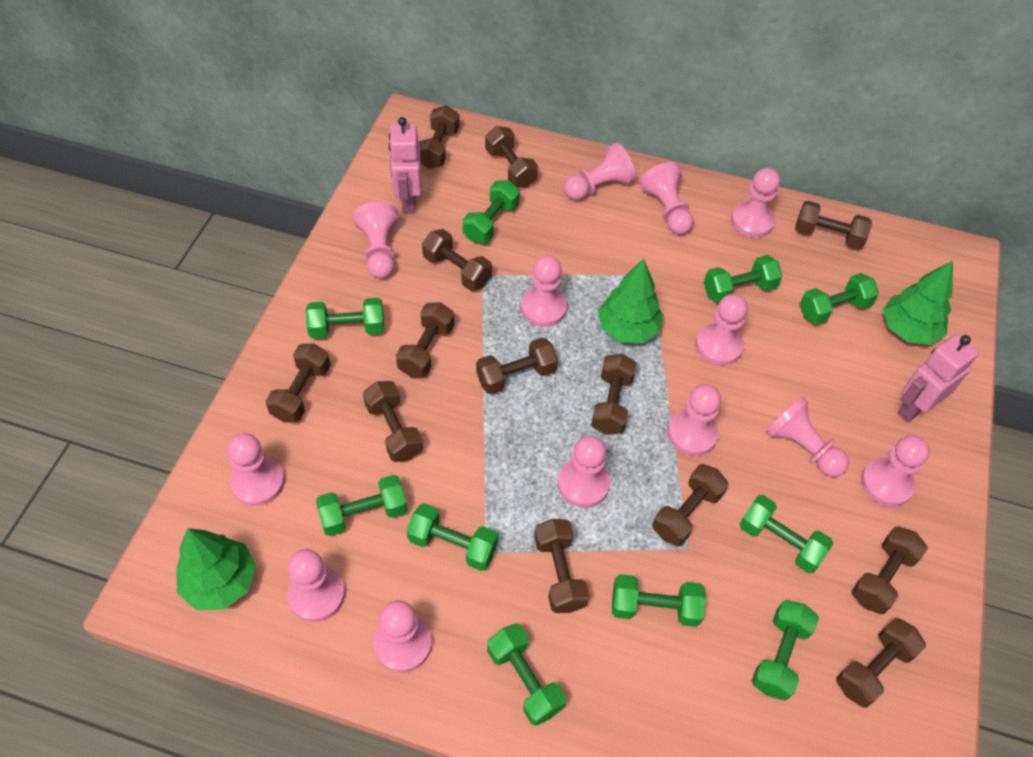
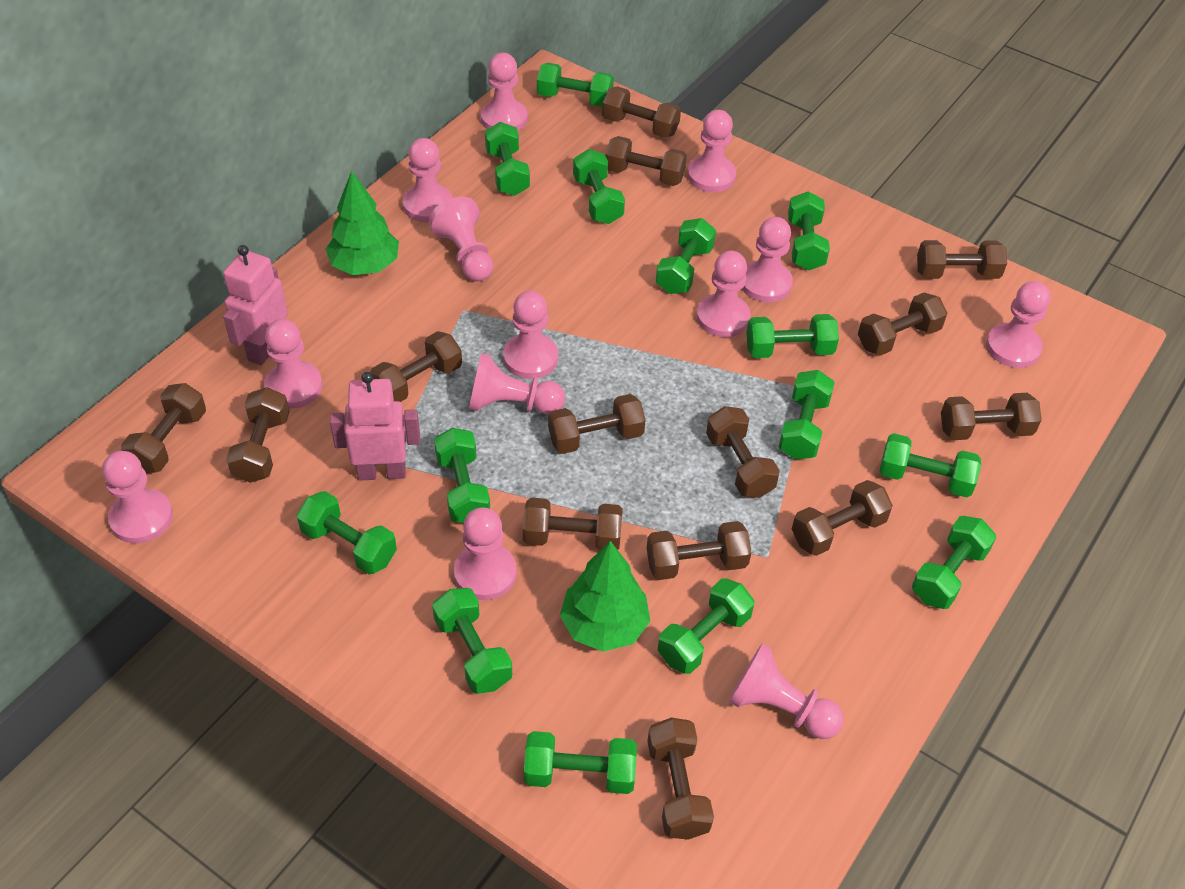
brown dumbbell: [266,343,331,423] [363,381,423,462] [396,302,455,377] [419,105,459,169] [422,229,492,291] [476,337,558,394] [485,126,538,188] [534,519,590,613] [591,354,637,435] [652,464,728,546] [795,201,872,249] [836,618,926,707] [852,526,928,615] = 13 -> [121,383,206,473] [226,387,290,483] [370,331,462,402] [523,498,623,551] [548,394,646,454] [602,87,681,138] [605,136,687,186] [647,521,752,580] [647,717,714,840] [706,406,780,498] [792,480,893,556] [858,292,947,356] [917,240,1007,279] [941,393,1042,440] = 14
green dumbbell: [305,298,384,339] [316,475,407,536] [407,503,498,571] [463,180,520,243] [487,623,566,726] [612,574,706,627] [704,255,782,303] [740,495,833,573] [752,600,819,701] [800,273,879,325] = 10 -> [297,491,397,574] [432,588,512,694] [434,428,490,523] [485,122,530,196] [524,731,637,794] [537,63,614,107] [573,149,625,224] [656,218,716,294] [658,578,755,674] [746,314,839,358] [779,370,835,459] [788,191,830,271] [880,433,981,498] [912,516,996,609] = 14
green tree: [176,528,256,610] [598,258,663,344] [883,261,953,345] = 3 -> [326,171,399,275] [560,541,650,652] = 2

